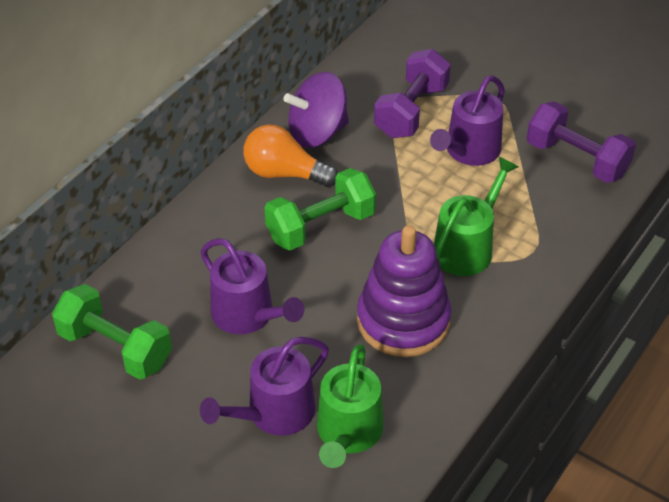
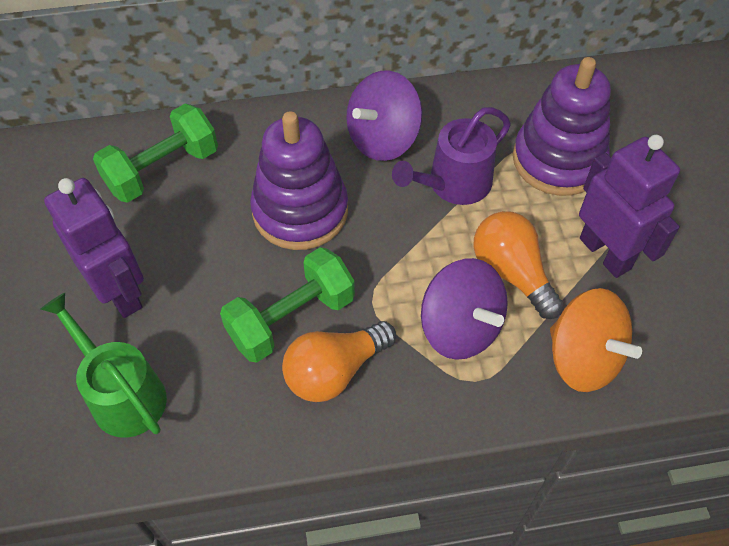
green watering can: [317,344,384,468] [434,157,519,276] = 2 -> [40,293,167,438] = 1
orange light bulb: [244,125,338,187] = 1 -> [282,321,396,402] [474,211,564,319] = 2
orange spinning top: none = 0 -> [550,288,642,392] = 1
purple dumbbell: [374,49,451,138] [527,101,636,183] = 2 -> none = 0
purple robot: none = 0 -> [44,178,144,318] [579,135,680,278] = 2
purple spinning top: [284,72,349,148] = 1 -> [346,71,422,161] [421,258,508,360] = 2
purple stacking toy: [357,225,452,357] = 1 -> [250,111,348,250] [513,57,611,196] = 2
purple watering can: [200,337,329,436] [201,238,304,334] [430,75,505,166] = 3 -> [392,107,511,205] = 1

